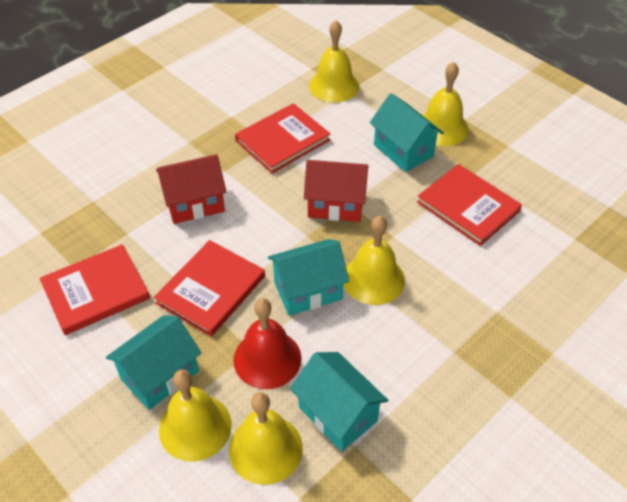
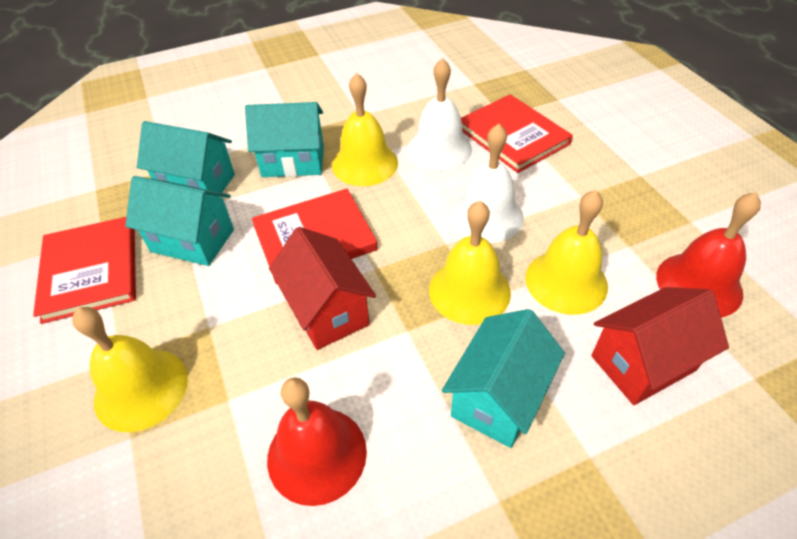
red bell: [233,298,301,389] = 1 -> [267,377,367,506] [656,192,761,317] = 2
red book: [40,244,150,335] [154,240,265,337] [235,103,331,174] [417,164,522,246] = 4 -> [33,217,136,324] [252,189,378,284] [461,94,573,173] = 3
white bell: none = 0 -> [407,58,472,171] [450,124,524,243] = 2
yellow bell: [159,369,232,461] [229,392,303,485] [309,20,359,102] [343,216,405,305] [423,62,469,146] = 5 -> [72,307,188,432] [332,73,398,186] [429,201,511,325] [525,190,608,315] = 4

